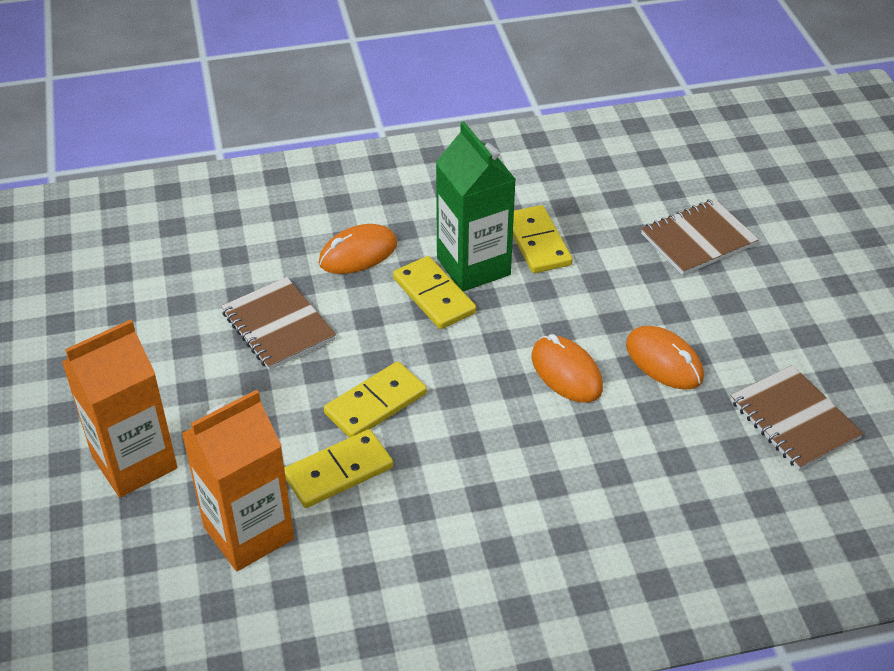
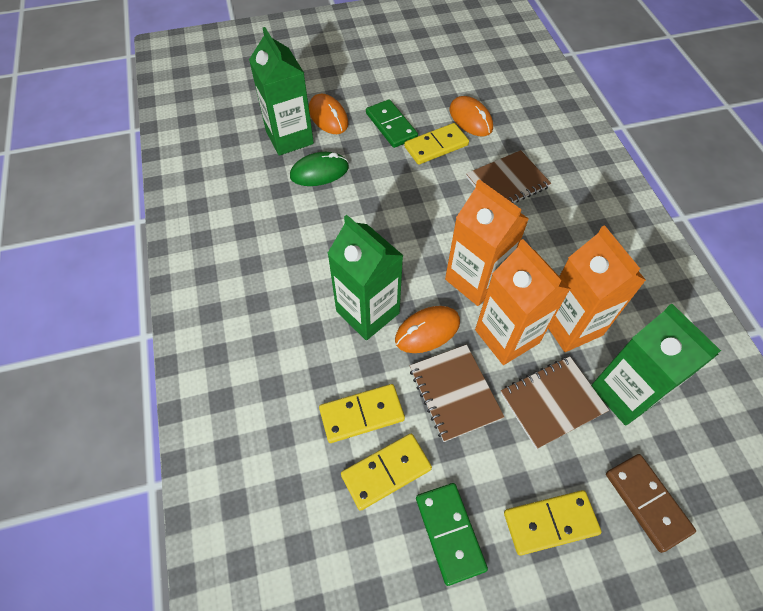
brown domino: none = 0 -> [606,454,696,553] = 1
green carton: [436,121,516,291] = 1 -> [249,27,314,156] [327,215,404,340] [591,304,721,426] = 3
green domino: none = 0 -> [366,99,418,148] [416,483,488,586] = 2
green mouse: none = 0 -> [290,152,349,186] = 1
orange carton: [62,320,177,497] [181,390,294,571] = 2 -> [445,179,529,306] [475,239,570,365] [548,225,646,352] = 3

